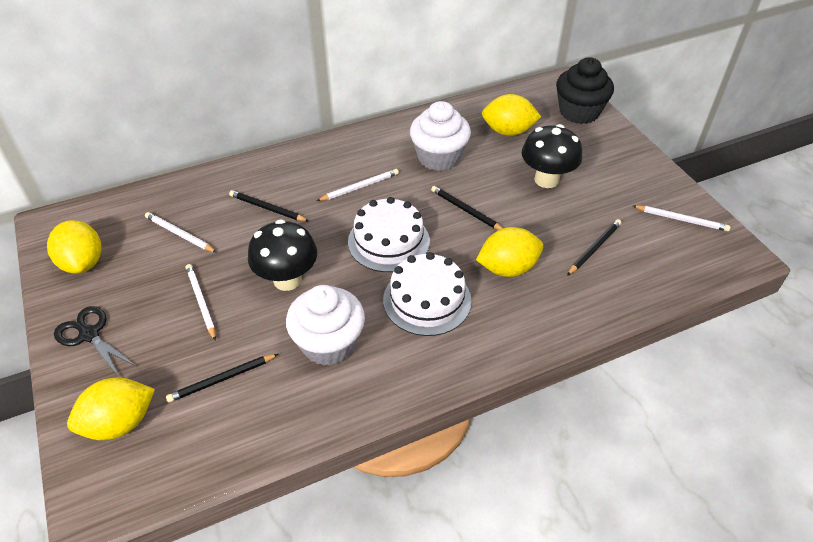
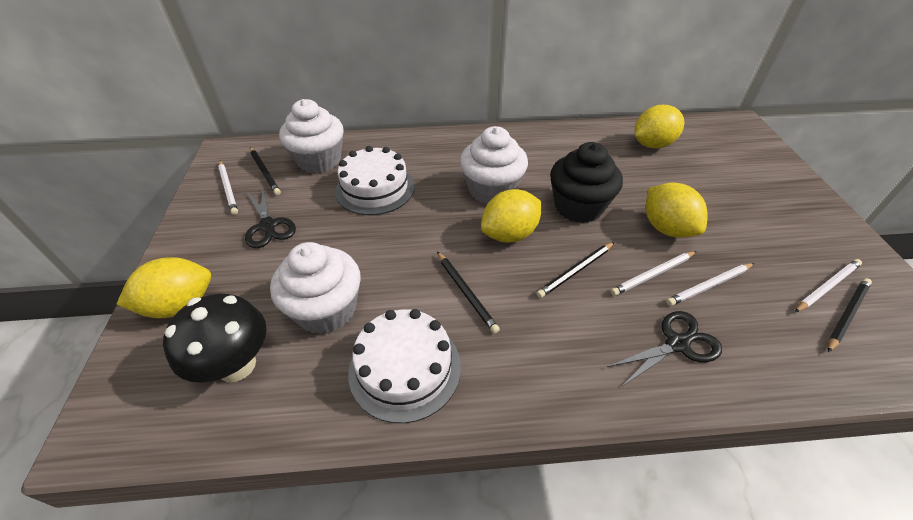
black mushroom: [248,219,317,291] [522,124,582,188] = 2 -> [163,294,266,383] = 1
black scissors: [54,306,136,378] = 1 -> [245,187,296,248] [607,311,722,386] = 2
white cupcake: [286,285,365,366] [410,101,471,171] = 2 -> [270,242,361,334] [279,99,344,174] [460,126,528,204] = 3

